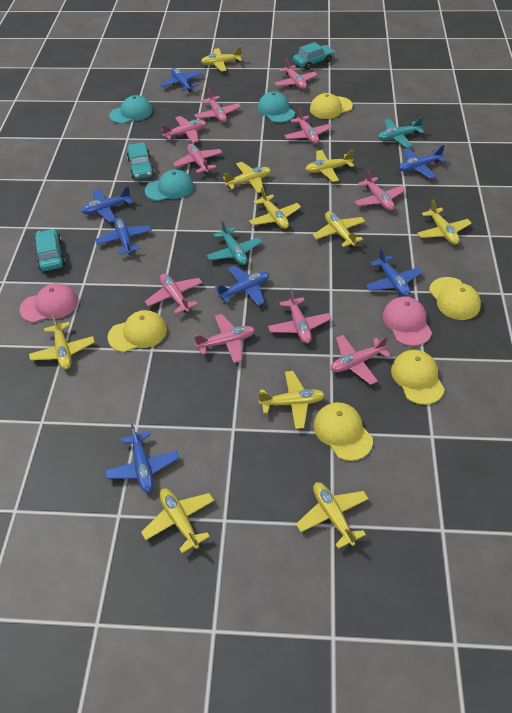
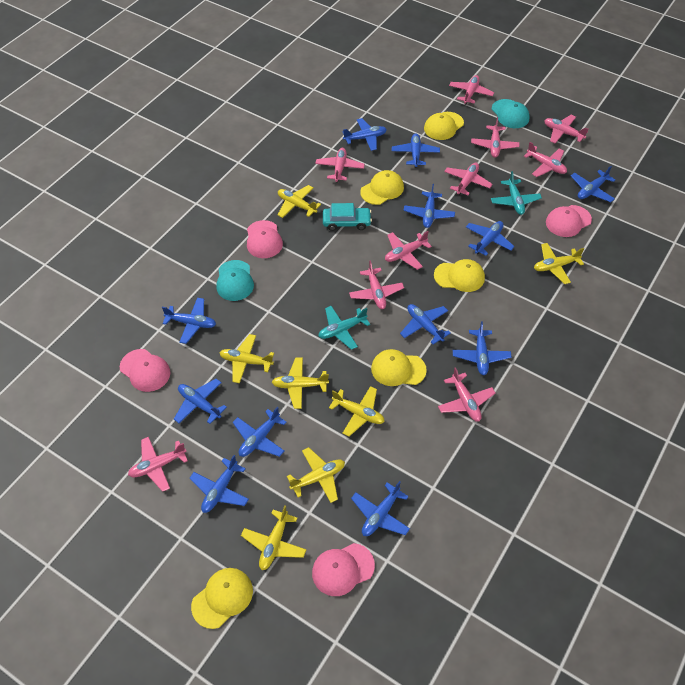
blue plane: [81,186,132,222] [95,218,152,255] [105,424,179,492] [160,68,202,93] [215,266,269,306] [366,248,423,297] [399,145,446,179] = 7 -> [162,298,216,344] [174,379,227,424] [189,455,249,513] [233,407,287,457] [342,118,387,151] [351,481,410,536] [392,133,440,168] [400,304,451,344] [403,184,455,228] [453,321,511,375] [466,221,515,256] [571,166,615,202] = 12
pink cap: [20,283,78,323] [383,297,432,346] = 2 -> [120,349,170,392] [247,220,283,258] [312,543,375,596] [546,205,592,237] = 4
turquoise cap: [109,95,153,124] [145,169,194,201] [258,91,295,123] = 3 -> [216,260,254,301] [492,99,530,128] = 2
turquoise car: [34,229,65,271] [127,142,155,179] [293,42,335,70] = 3 -> [323,203,372,231] = 1
yellow plane: [29,314,95,370] [141,489,214,553] [201,46,242,71] [223,162,271,193] [249,187,301,229] [258,371,325,429] [296,482,369,549] [305,150,354,182] [313,211,365,248] [417,200,471,245] = 10 -> [220,334,274,383] [241,506,306,570] [272,357,329,409] [278,185,321,218] [287,447,345,503] [329,386,385,436] [534,243,584,284] = 7

